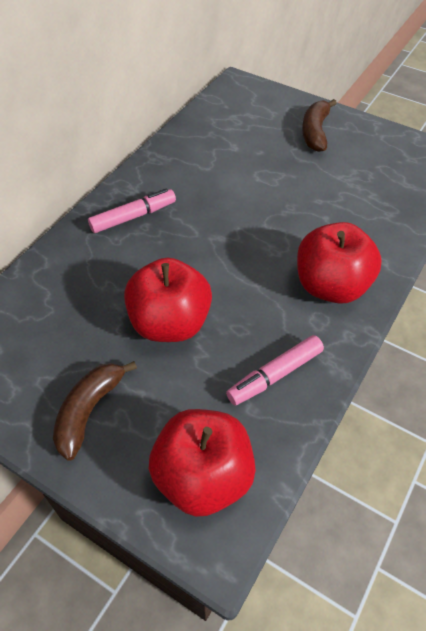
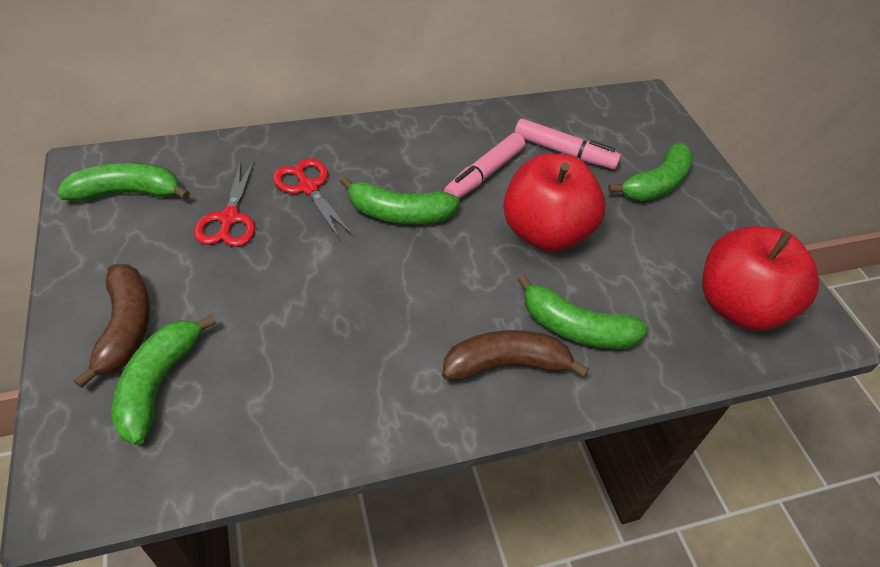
green banana: none = 0 -> [57,163,190,202] [111,314,216,445] [340,176,460,224] [517,274,649,349] [608,143,693,201] = 5
red apple: [124,258,212,342] [149,409,256,517] [297,222,382,304] = 3 -> [503,154,606,252] [702,226,819,331] = 2
red scissors: none = 0 -> [194,160,255,247] [273,158,353,240] = 2

